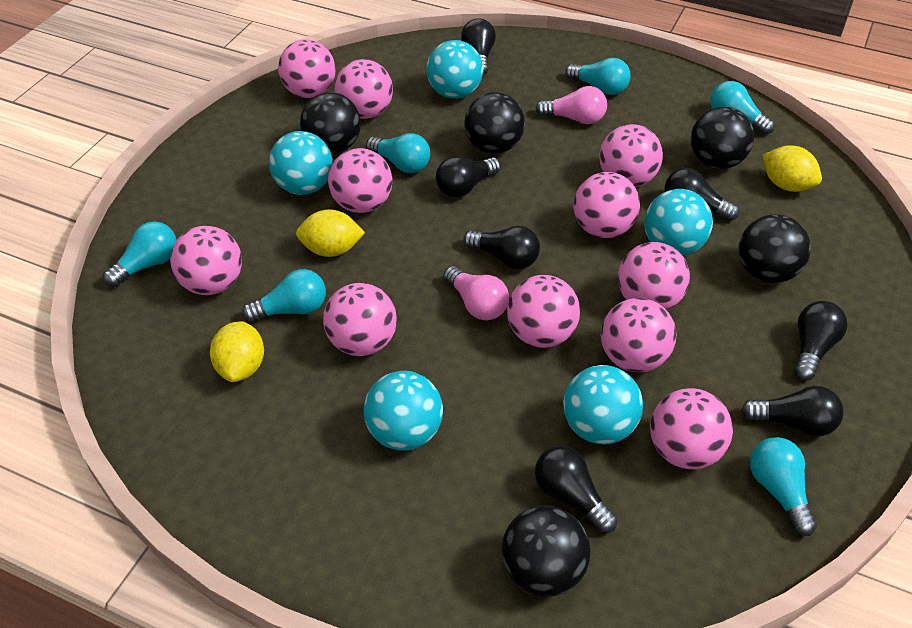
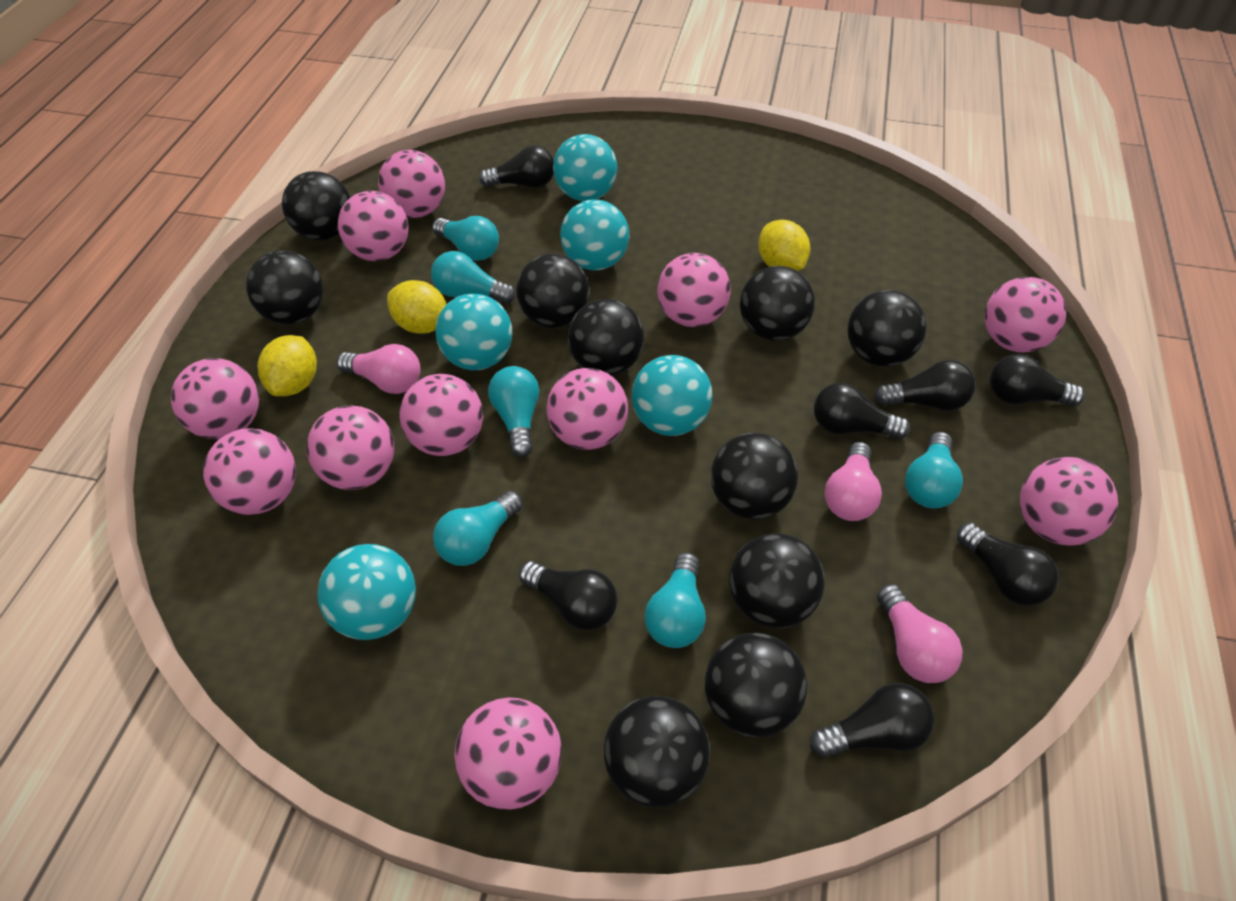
black ball: [300,92,361,154] [464,92,525,154] [501,505,591,597] [691,107,754,169] [739,214,811,283] = 5 -> [246,250,323,324] [282,171,350,241] [516,254,590,328] [568,299,644,375] [604,696,710,807] [705,633,807,738] [711,433,798,519] [729,533,824,628] [740,266,815,341] [847,290,927,367] = 10
pink light bulb: [443,266,509,320] [535,86,607,124] = 2 -> [337,344,421,394] [824,442,882,521] [877,584,963,683] = 3

